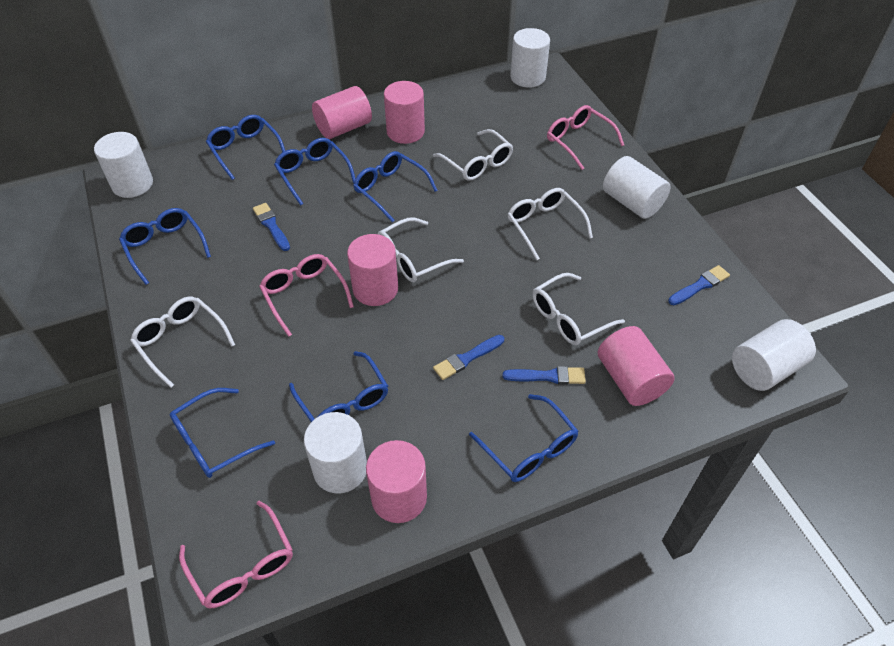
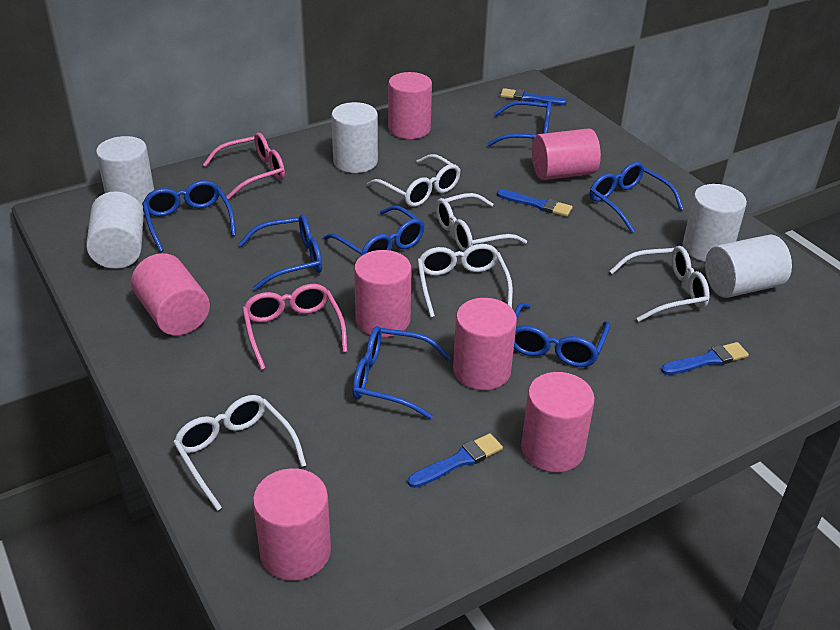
pink cylinder: [312,86,372,139] [347,234,398,306] [366,440,427,523] [384,81,425,144] [598,326,675,406] = 5 -> [131,253,210,336] [253,468,331,581] [354,250,412,337] [388,72,432,139] [453,298,517,390] [521,372,595,472] [532,128,601,180] = 7
pink glasses: [179,501,293,608] [259,254,354,337] [547,105,624,170] = 3 -> [203,133,285,199] [242,284,347,370] = 2

